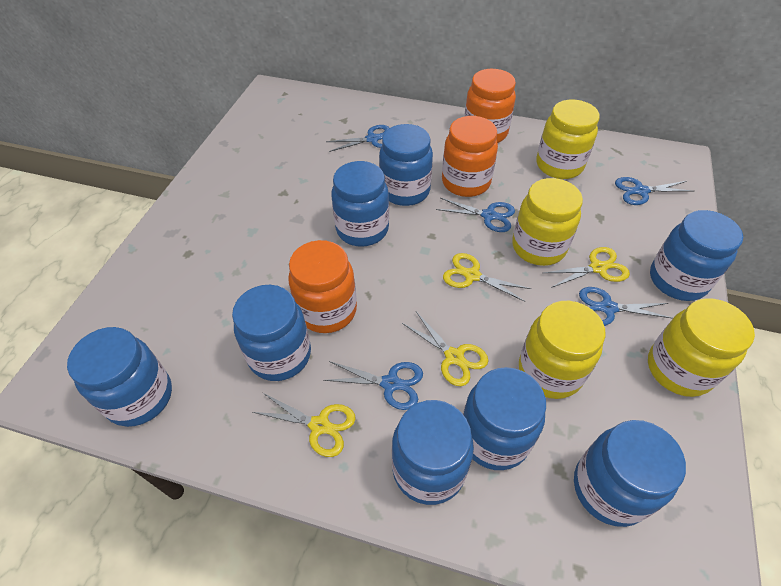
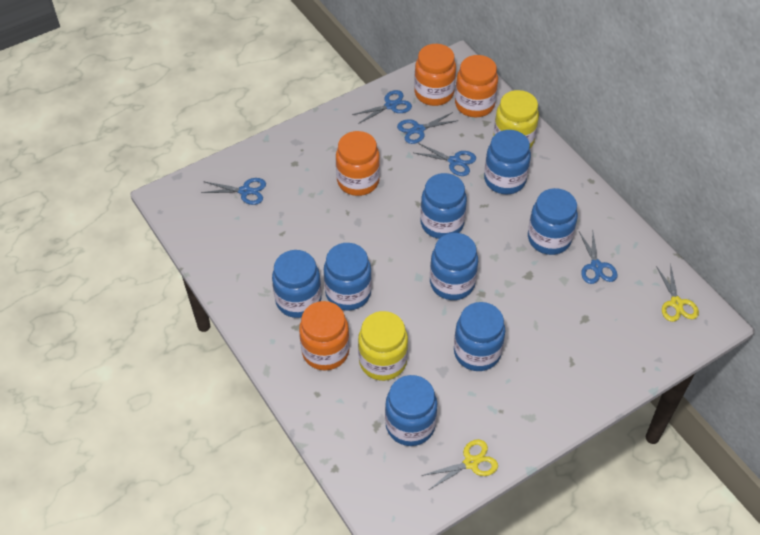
orange jar: [288,240,357,333] [442,116,498,197] [464,69,516,143] = 3 -> [299,301,350,370] [336,131,380,196] [414,44,456,106] [455,55,498,117] = 4
yellow jar: [512,178,583,266] [519,301,606,399] [537,100,600,179] [648,298,755,397] = 4 -> [358,311,408,381] [493,90,539,148] = 2
yellow scissors: [252,393,356,457] [402,312,488,386] [443,253,531,302] [544,247,630,288] = 4 -> [421,439,498,490] [656,264,699,322] = 2

